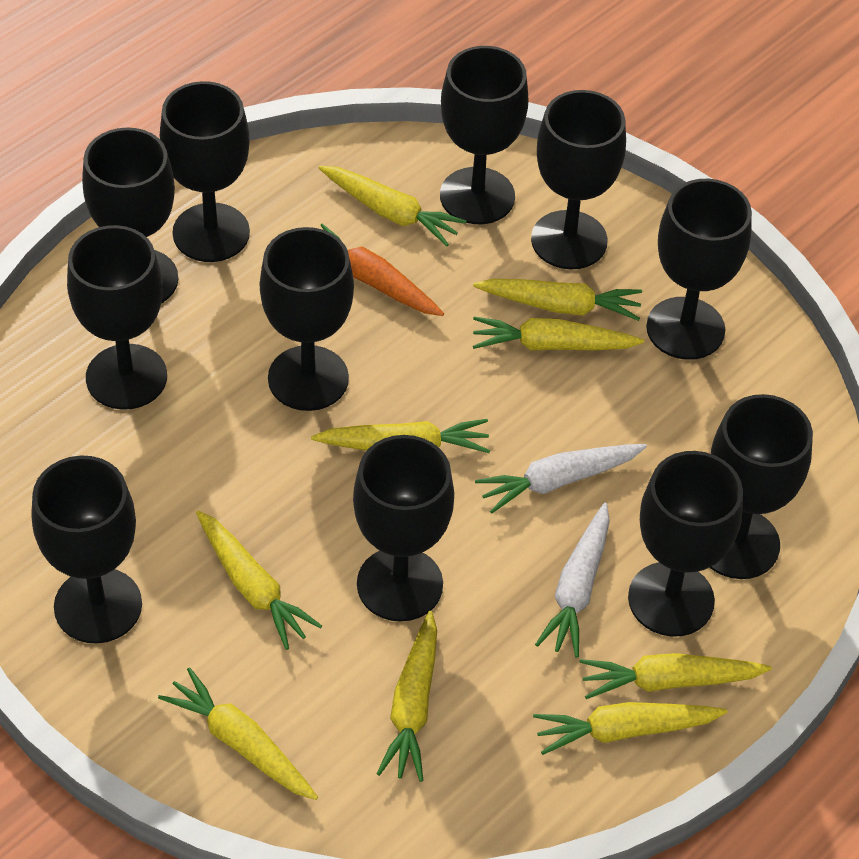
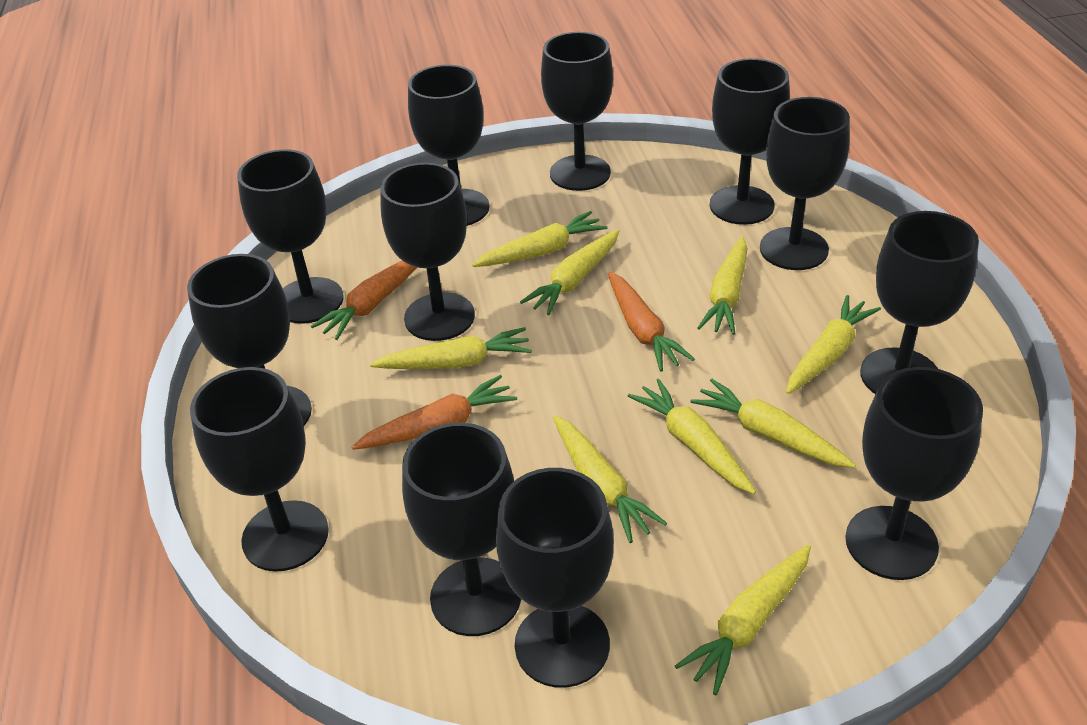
black goblet: [32,456,142,644] [67,225,167,410] [82,127,178,303] [160,81,250,262] [260,227,354,411] [353,435,454,622] [440,46,529,224] [531,90,626,269] [628,451,743,637] [646,179,752,360] [710,394,813,579] = 11 -> [187,254,312,426] [190,367,329,572] [237,149,343,324] [380,163,475,341] [402,422,521,636] [408,65,490,226] [496,468,614,688] [541,32,613,191] [710,58,790,225] [760,97,850,270] [845,367,983,580] [860,211,979,394] = 12
orange carrot: [320,223,444,316] = 1 -> [311,260,417,340] [352,375,517,450] [608,272,695,372] = 3
white carrot: [475,444,647,514] [535,503,610,658] = 2 -> none = 0

